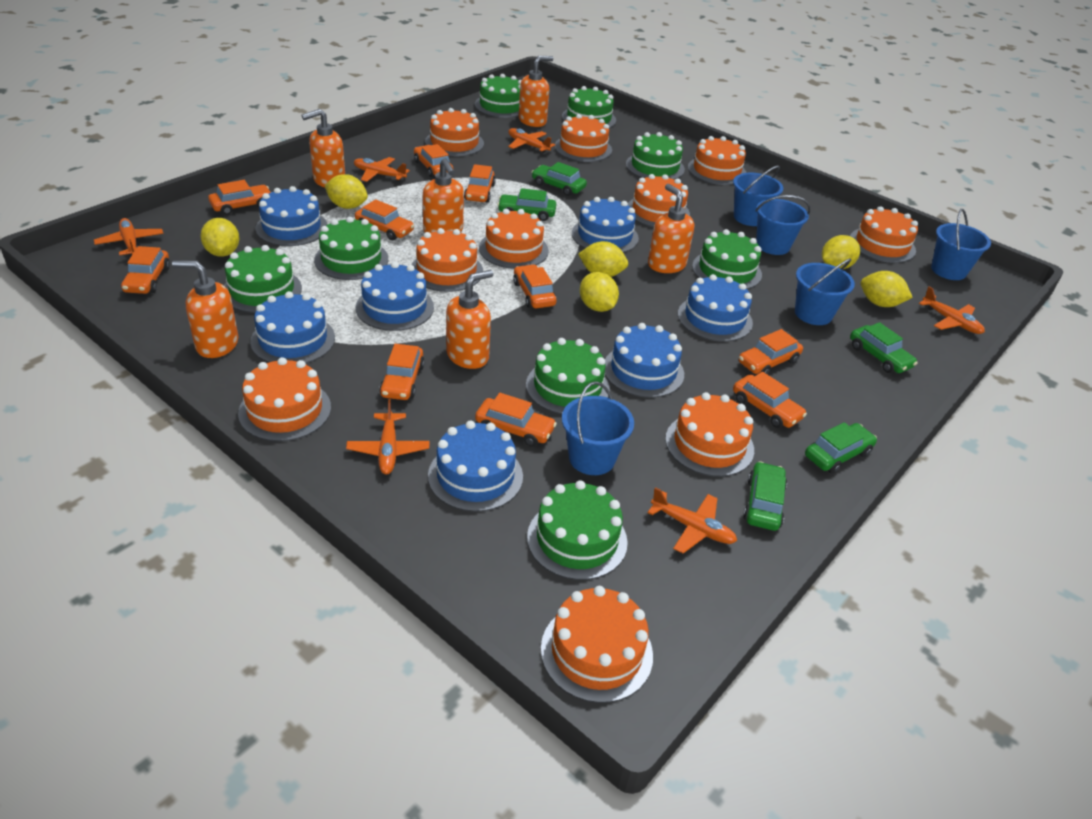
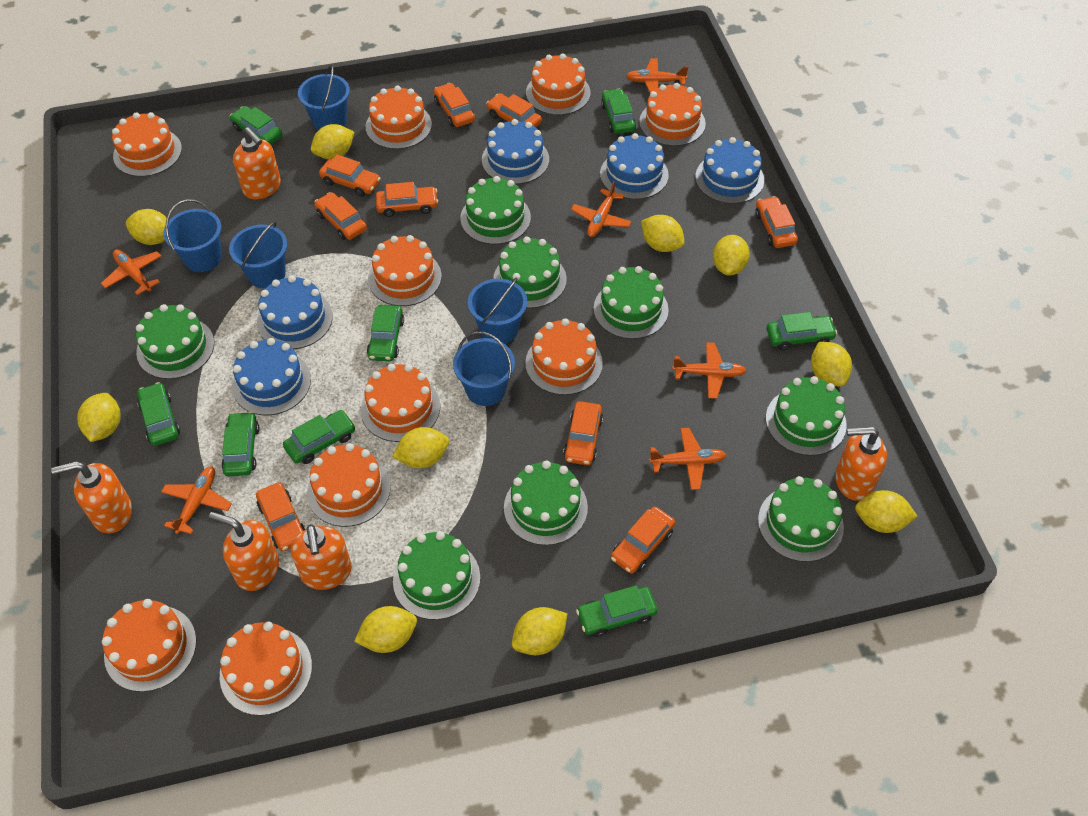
blue cake: [250,291,335,363] [256,186,327,246] [356,262,434,331] [428,421,523,512] [572,197,639,253] [605,323,684,398] [678,274,753,342] = 7 -> [232,338,311,415] [257,275,333,349] [482,119,549,184] [600,133,669,199] [695,137,764,204] = 5
green car: [497,188,556,221] [532,162,587,196] [743,461,787,531] [805,422,877,473] [850,322,917,373] = 5 -> [137,382,180,446] [221,412,259,476] [230,106,283,145] [283,410,355,464] [367,305,404,361] [576,586,658,637] [601,89,636,134] [767,312,837,350] = 8
orange car: [121,246,170,294] [208,180,271,215] [355,199,414,240] [379,344,425,400] [414,144,454,177] [464,164,496,202] [475,393,557,447] [513,264,556,309] [733,372,807,428] [739,329,803,374] = 10 -> [256,483,306,552] [314,192,367,240] [319,154,381,197] [376,182,438,217] [434,83,475,127] [486,93,542,127] [563,401,603,465] [611,507,675,574] [755,196,798,248] = 9
orange soap dispenser: [172,260,238,358] [301,109,345,187] [423,158,464,233] [446,270,493,369] [519,56,553,127] [648,184,694,273] = 6 -> [51,461,132,534] [209,512,279,591] [233,127,281,200] [291,524,352,590] [835,427,887,501] = 5
yellow lemon: [200,218,239,257] [325,174,368,209] [578,241,628,277] [580,272,619,312] [822,235,860,269] [861,271,913,307] = 6 -> [77,393,121,442] [126,209,167,245] [311,124,354,159] [354,606,417,653] [392,427,449,468] [512,607,567,655] [641,215,684,252] [713,235,750,276] [811,342,852,386] [855,490,918,533] = 10

